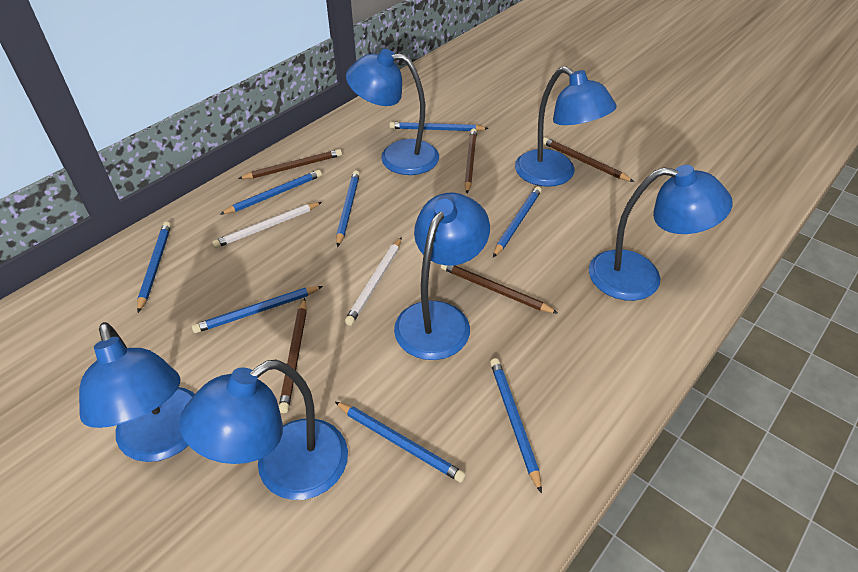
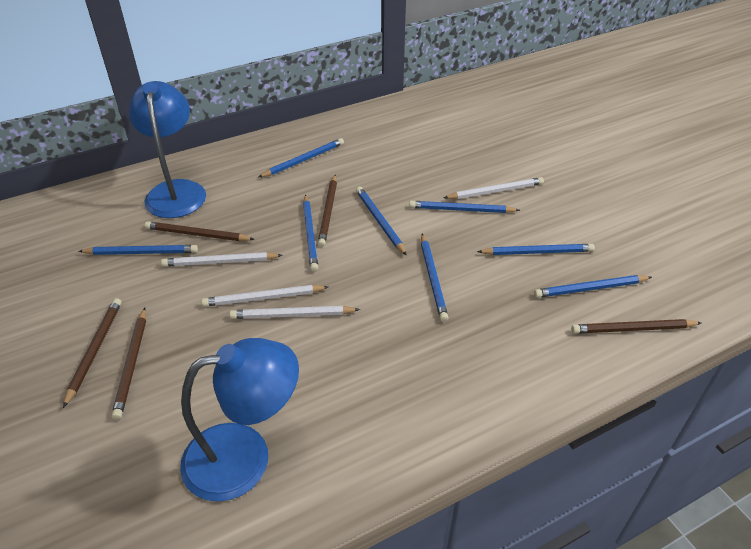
blue lamp: [79,322,195,462] [179,359,348,500] [346,49,439,175] [394,193,490,360] [515,66,617,187] [589,165,732,301] = 6 -> [129,81,206,218] [180,338,299,502] = 2
white pencil: [212,202,322,248] [345,237,402,326] = 2 -> [161,252,283,267] [201,285,328,307] [229,306,360,319] [444,177,544,199] = 4

